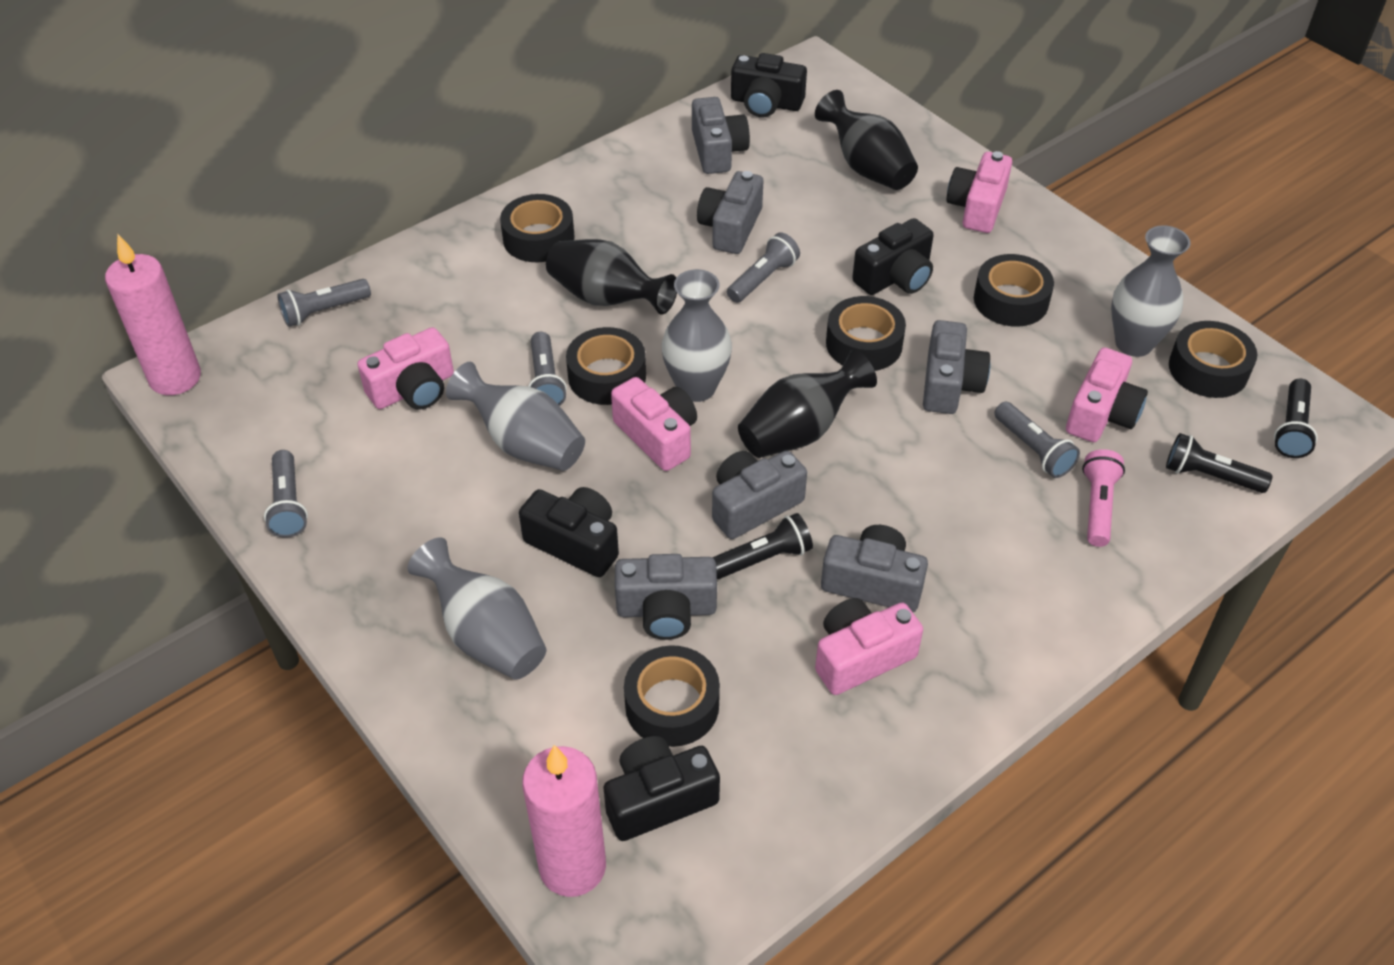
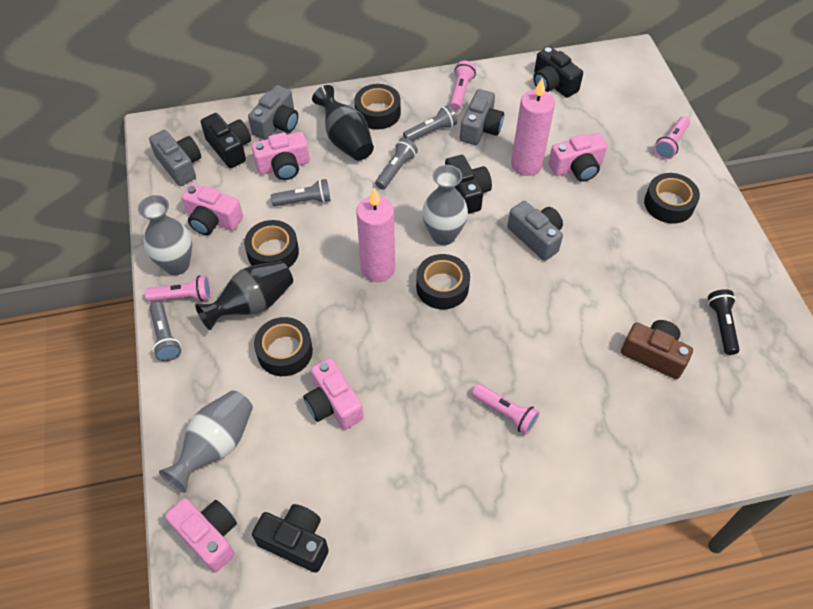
black flashlight: [712,513,813,579] [1166,433,1272,493] [1274,378,1318,458] = 3 -> [708,289,740,355] = 1
black tape: [500,194,575,262] [566,327,646,405] [624,645,720,747] [826,296,906,371] [974,254,1054,327] [1169,321,1257,398] = 6 -> [244,220,299,268] [254,317,313,376] [354,84,401,129] [416,254,470,309] [644,173,700,224] = 5
black vase: [546,239,677,315] [738,350,877,458] [815,90,918,190] = 3 -> [195,261,293,330] [312,85,374,161] = 2
brown camera: none = 0 -> [621,320,693,379] = 1
grey camera: [615,554,717,640] [692,97,750,174] [697,171,763,254] [712,450,807,539] [821,525,928,612] [923,320,990,414] = 6 -> [149,130,201,186] [248,85,298,140] [460,89,504,145] [507,201,563,261] = 4
grey flashlight: [264,450,308,538] [277,279,371,327] [528,332,567,406] [727,232,800,303] [994,402,1080,478] = 5 -> [150,301,181,361] [271,179,331,206] [375,138,418,190] [403,105,457,141] = 4
grey vase: [407,537,546,680] [446,362,585,471] [662,269,732,402] [1111,225,1191,357] = 4 -> [138,195,192,275] [159,390,253,493] [422,165,468,245] = 3
pink flashlight: [1082,449,1125,547] = 1 -> [145,275,211,302] [450,61,476,110] [472,384,540,435] [654,116,690,159] = 4

